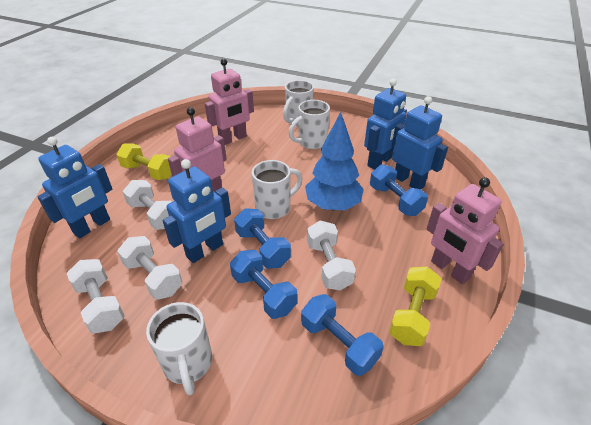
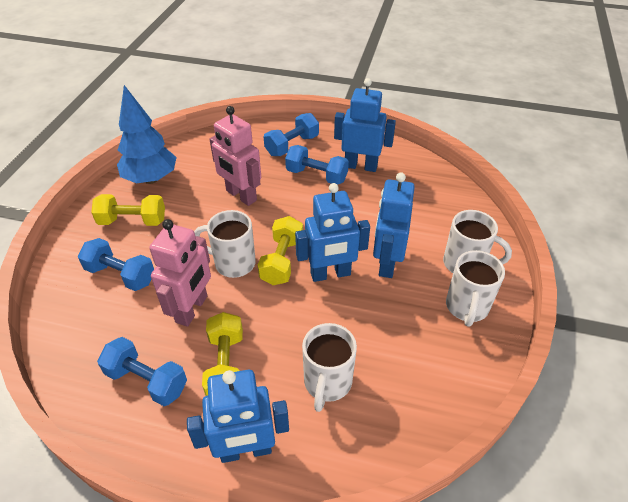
pink robot: [168,107,227,192] [205,59,254,145] [427,177,504,284] = 3 -> [150,219,211,327] [210,106,261,206] = 2
white dumbbell: [67,259,125,333] [117,236,182,300] [123,180,171,230] [307,220,356,290] = 4 -> none = 0
yellow dumbbell: [116,144,171,180] [389,267,442,346] = 2 -> [91,194,165,226] [202,312,243,396] [258,216,303,285] = 3

